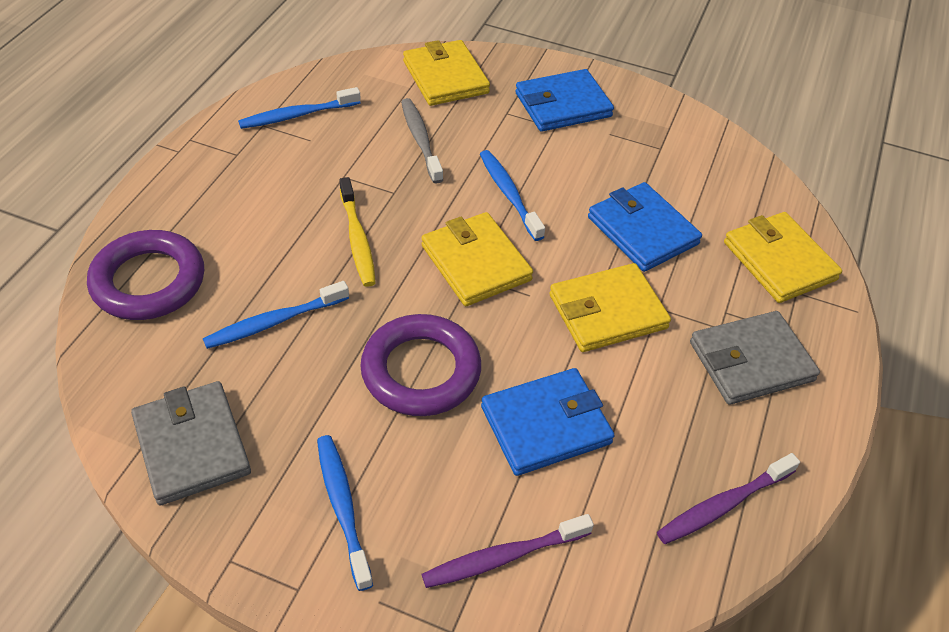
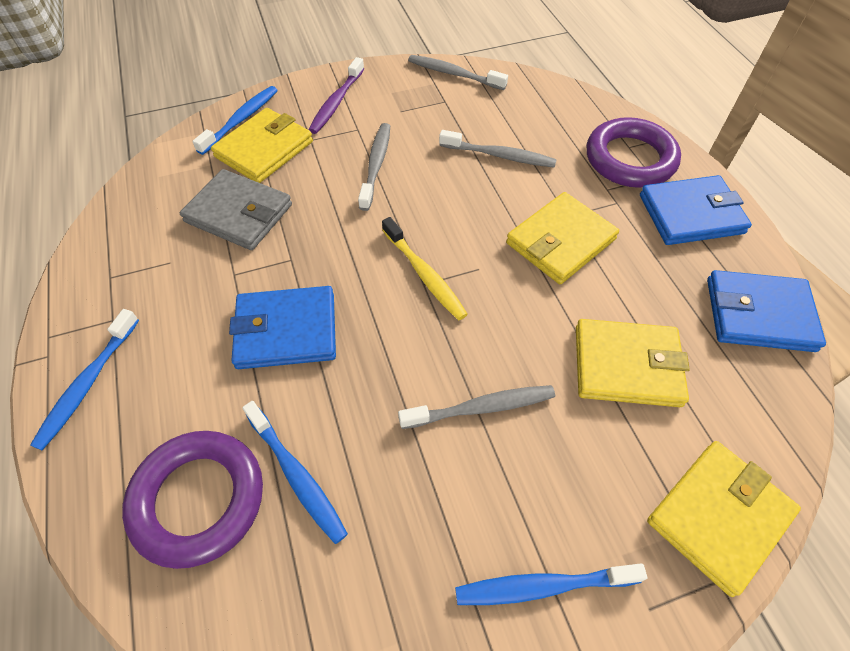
grey toothbrush: [401,98,443,184] = 1 -> [358,123,390,211] [398,385,555,429] [408,55,508,90] [439,130,557,168] = 4
grey wallet: [131,381,251,505] [690,311,820,405] = 2 -> [180,169,292,250] = 1
purple toothbrush: [422,514,594,588] [657,453,800,544] = 2 -> [308,57,364,134] = 1

